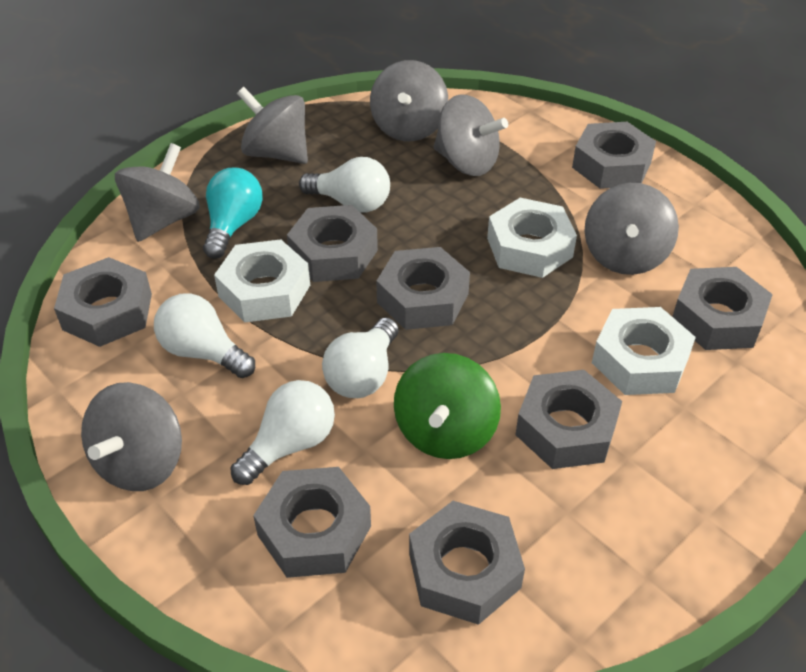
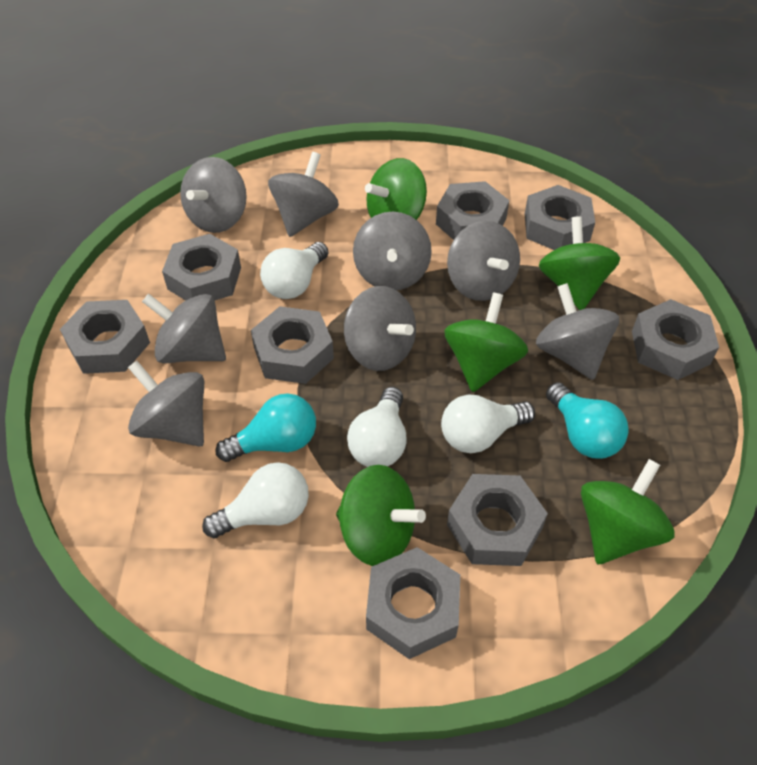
green spinning top: [394,353,501,459] = 1 -> [336,465,426,566] [365,158,427,220] [444,293,528,392] [539,216,620,310] [581,459,675,564] = 5
grey spinning top: [81,382,182,491] [115,143,200,242] [237,87,308,164] [370,60,448,141] [434,94,508,176] [584,183,679,275] = 6 -> [128,360,204,447] [142,294,226,363] [180,157,247,233] [268,152,339,237] [344,286,416,371] [353,212,432,290] [447,221,520,301] [536,283,619,380] = 8
turquoise light bulb: [203,168,263,259] = 1 -> [216,393,316,462] [546,382,629,459] = 2
white nut: [214,239,310,323] [487,198,577,278] [592,307,696,395] = 3 -> none = 0

